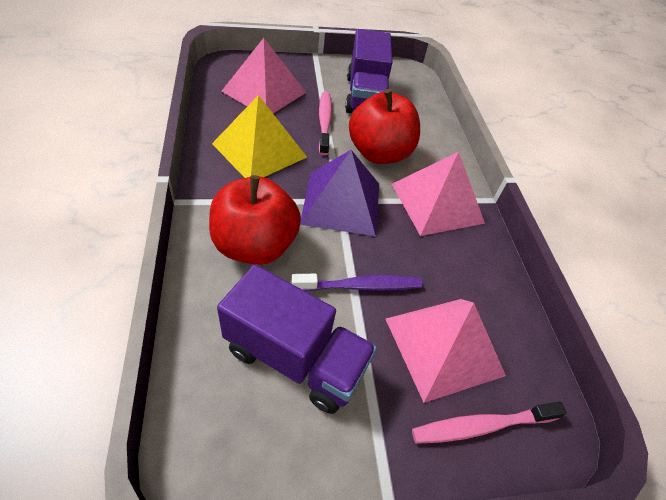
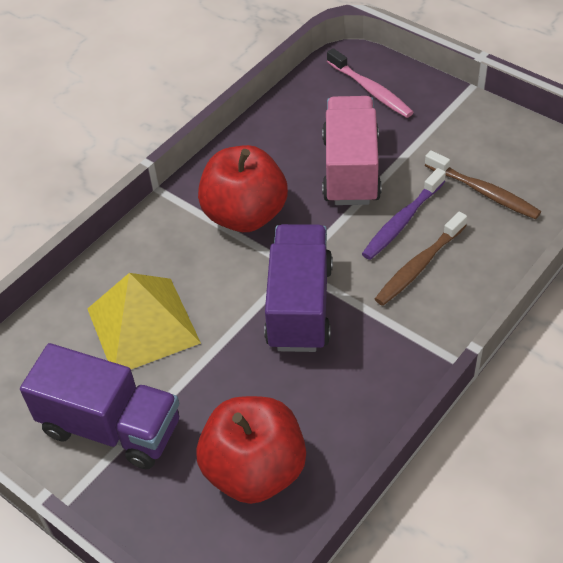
brown toothbrush: none = 0 -> [375,212,467,306] [425,150,541,219] = 2
pink pyramid: [221,38,306,113] [386,299,506,403] [392,152,485,236] = 3 -> none = 0
pink toothbrush: [319,92,332,156] [412,402,567,444] = 2 -> [327,48,414,118] = 1
pink truck: none = 0 -> [322,96,381,205] = 1
purple pyramid: [300,150,379,236] = 1 -> none = 0

